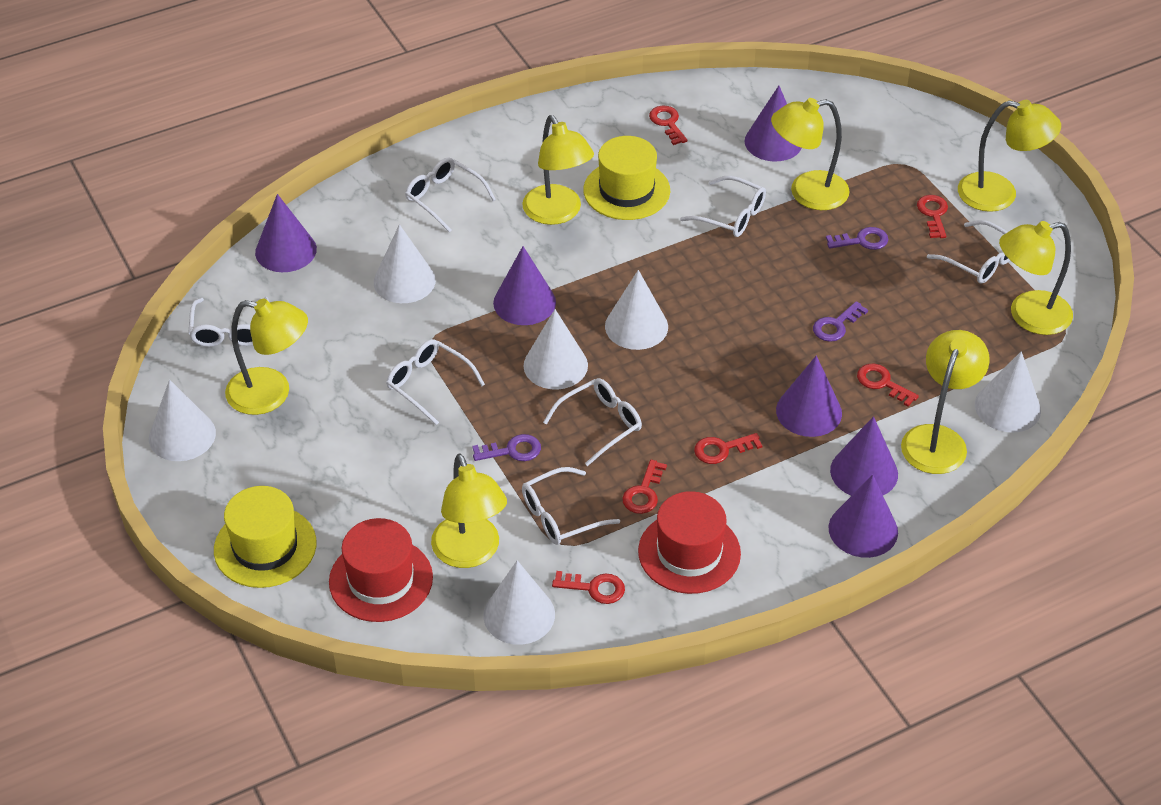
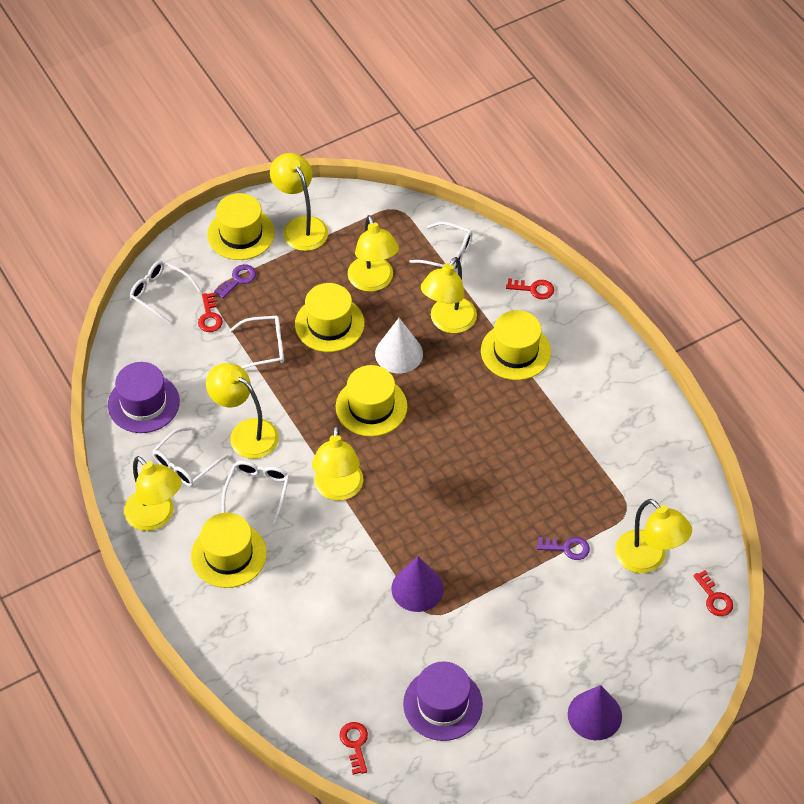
purple cone: [255,194,317,272] [493,246,556,325] [744,86,802,162] [776,355,842,437] [829,475,898,558] [830,416,898,496] = 6 -> [391,556,444,612] [568,685,622,740] = 2
purple hat: none = 0 -> [108,362,180,433] [403,661,483,741] = 2
purple key: [472,434,541,461] [813,301,868,342] [826,227,889,250] = 3 -> [214,264,256,298] [537,537,590,560] = 2
red hat: [329,518,433,622] [638,491,741,594] = 2 -> none = 0
red key: [552,571,625,604] [622,460,667,514] [649,106,687,145] [694,433,763,464] [857,364,919,407] [917,195,948,238] = 6 -> [198,293,223,332] [340,722,368,775] [506,278,554,299] [693,570,733,616] = 4
white cone: [149,380,216,461] [374,224,436,303] [483,560,555,645] [524,309,588,390] [605,270,668,350] [975,351,1041,433] = 6 -> [375,318,423,373] = 1
white glasses: [188,297,269,347] [386,339,485,425] [405,157,496,233] [522,467,620,545] [543,378,642,466] [680,176,766,237] [927,220,1010,284] = 7 -> [130,260,201,324] [152,427,228,487] [222,461,290,524] [229,316,284,369] [409,222,473,273] = 5
yellow hat: [214,486,316,588] [583,136,670,220] = 2 -> [191,513,267,588] [207,193,275,260] [295,283,364,352] [336,365,407,437] [481,310,551,380] = 5

